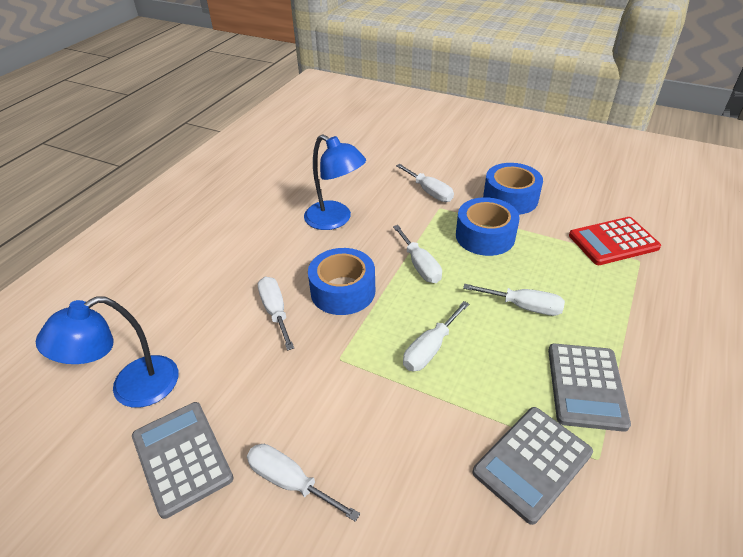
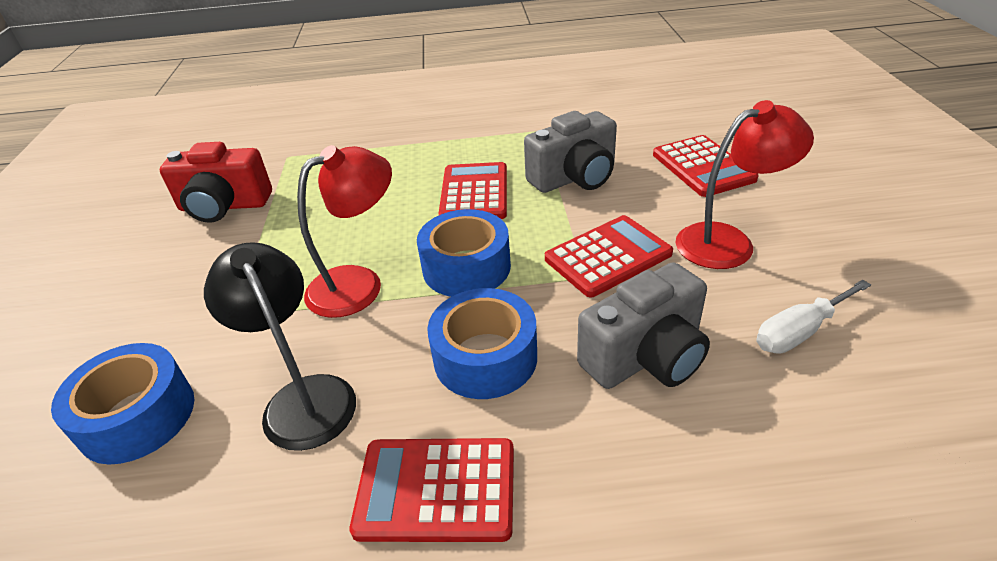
black lamp: none = 0 -> [204,242,356,451] = 1
blue lamp: [36,296,178,408] [304,135,366,230] = 2 -> none = 0
grey calculator: [132,402,234,519] [473,407,593,525] [548,344,631,432] = 3 -> none = 0
grey camera: none = 0 -> [524,111,617,193] [577,262,710,389] = 2
red calculator: [569,217,661,265] = 1 -> [349,438,514,542] [438,162,507,219] [545,215,673,297] [653,135,758,197] = 4
red camera: none = 0 -> [160,142,272,223] = 1
red lamp: none = 0 -> [297,145,392,318] [676,100,814,269] = 2
white screwdriver: [247,444,360,522] [258,277,294,351] [393,225,442,283] [396,164,454,202] [403,301,469,371] [463,284,565,316] = 6 -> [756,280,871,354] = 1

